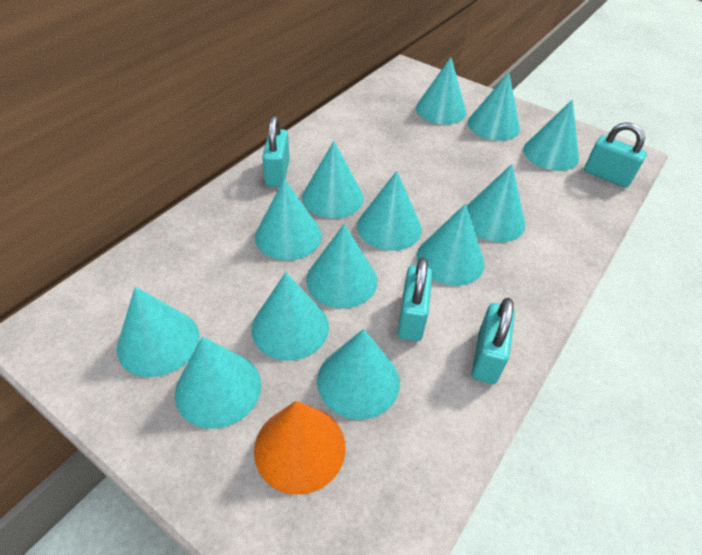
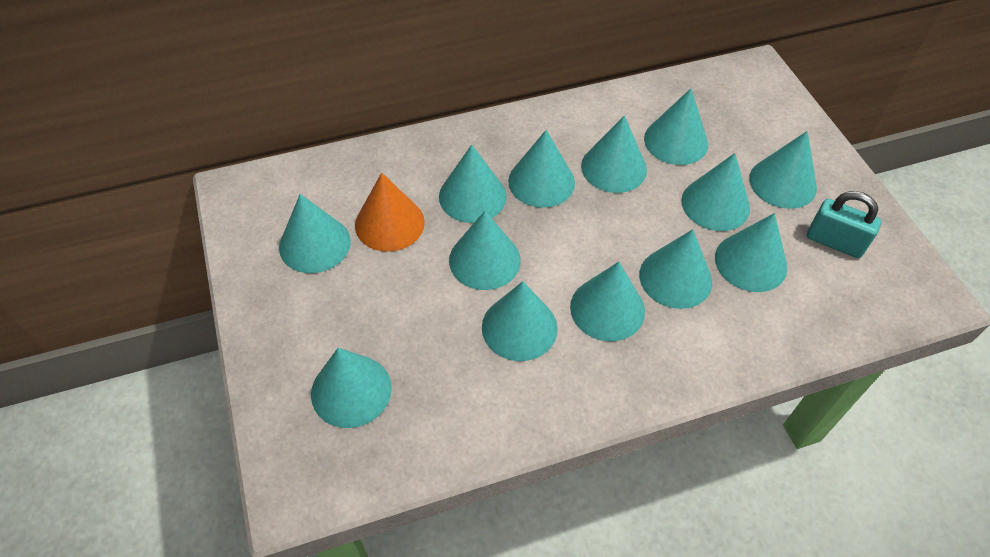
turquoise padlock: [262,116,290,187] [398,257,433,341] [472,298,515,384] [584,122,647,188] = 4 -> [807,191,881,258] = 1

